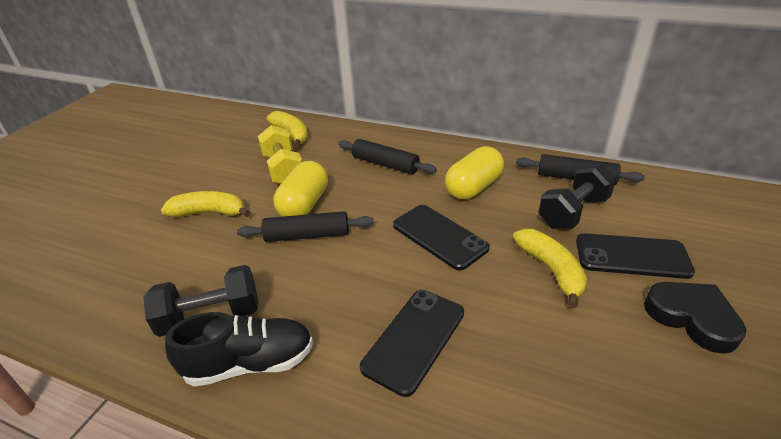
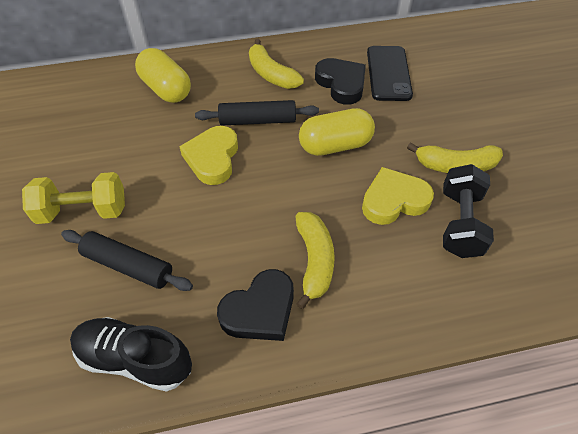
black dumbbell: [143,265,258,337] [538,163,616,229] = 2 -> [443,164,494,258] = 1
black heart: [644,282,746,354] = 1 -> [217,269,294,341] [315,58,366,105] = 2
black phone: [360,290,464,397] [393,205,490,270] [576,233,695,279] = 3 -> [367,46,413,101] = 1
black rolling pin: [237,211,374,242] [338,139,436,174] [516,154,645,185] = 3 -> [61,230,193,291] [195,100,319,125] = 2
yellow heart: none = 0 -> [179,126,238,185] [362,167,434,225] = 2

